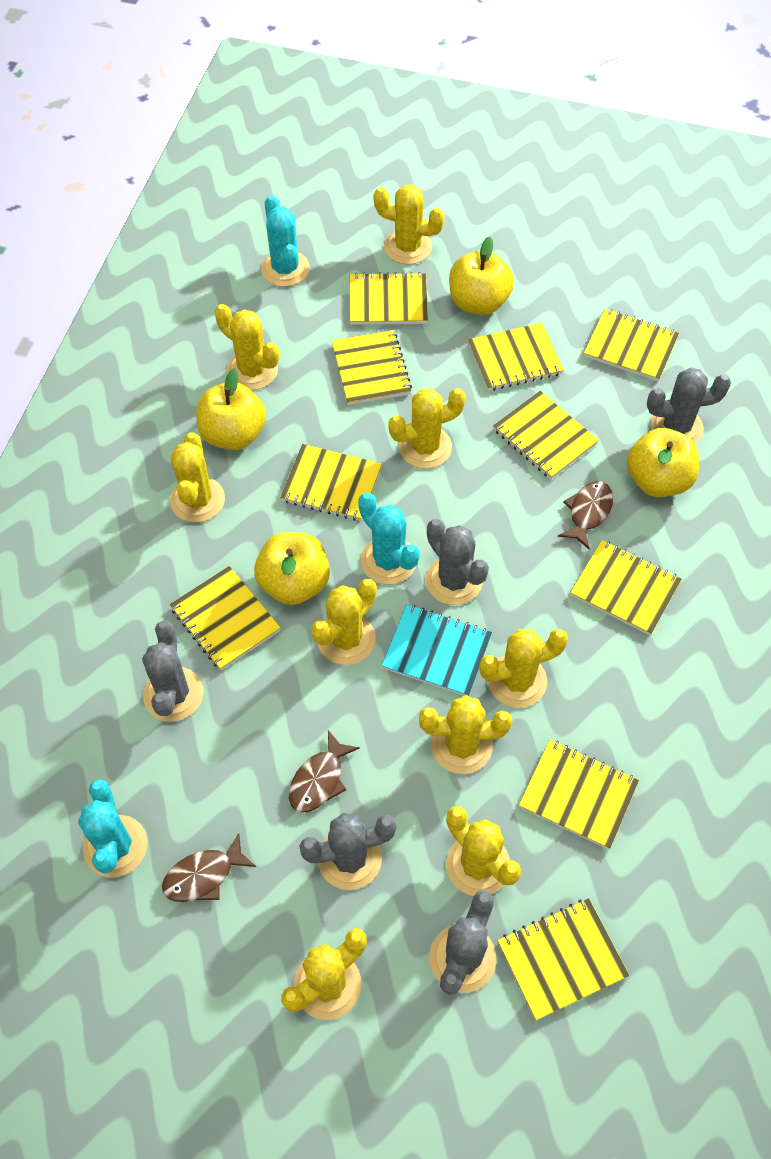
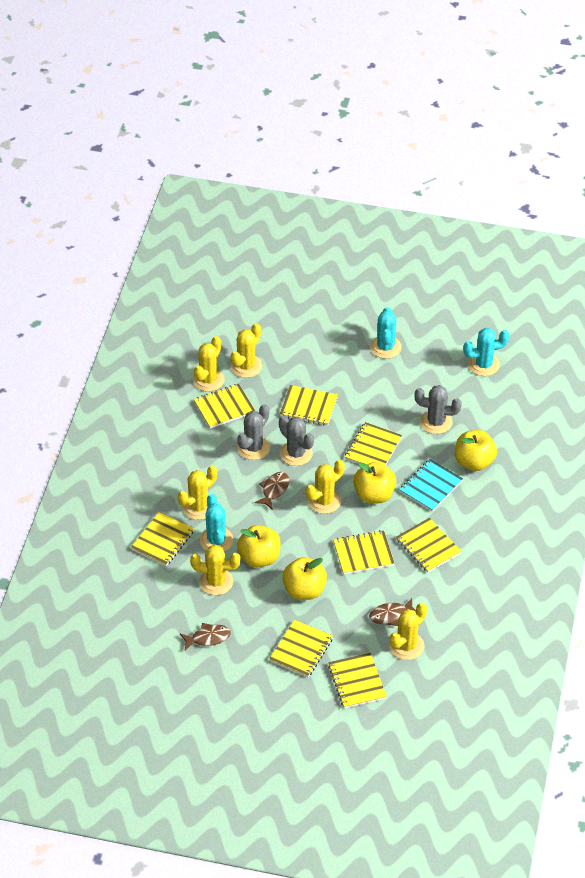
grey cactus: [142,621,204,722] [299,813,397,890] [426,519,489,605] [430,890,496,995] [647,368,731,444] = 5 -> [237,404,270,460] [279,416,314,466] [415,385,462,434] = 3
yellow cactus: [170,432,225,523] [215,304,279,390] [281,928,367,1020] [311,579,377,665] [374,184,445,265] [388,388,466,469] [419,695,512,774] [446,806,521,896] [479,629,568,708] = 9 -> [178,466,217,520] [190,545,240,595] [193,336,225,392] [230,323,262,378] [306,460,345,514] [389,603,427,660] = 6
yellow notebook: [170,566,281,670] [280,444,382,521] [332,330,412,405] [350,272,428,325] [468,323,564,391] [493,391,599,479] [497,898,629,1021] [519,739,639,850] [570,540,682,635] [584,309,679,382] = 10 -> [131,512,194,566] [194,384,255,429] [269,619,333,678] [280,385,338,426] [328,653,387,708] [333,530,395,575] [345,422,402,466] [396,518,462,572] = 8

